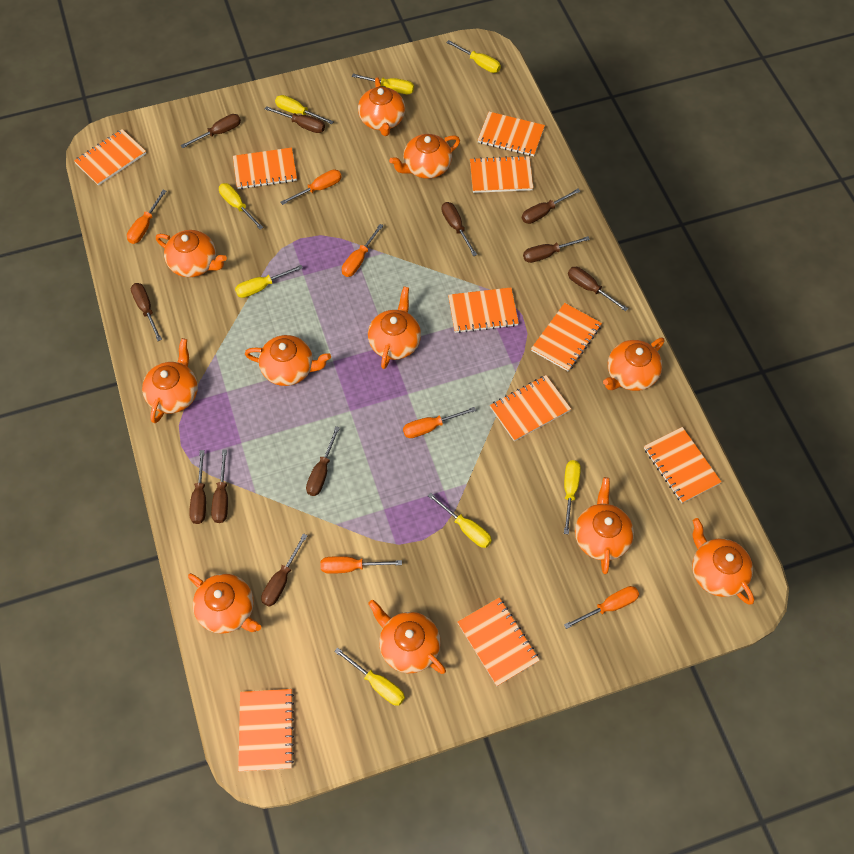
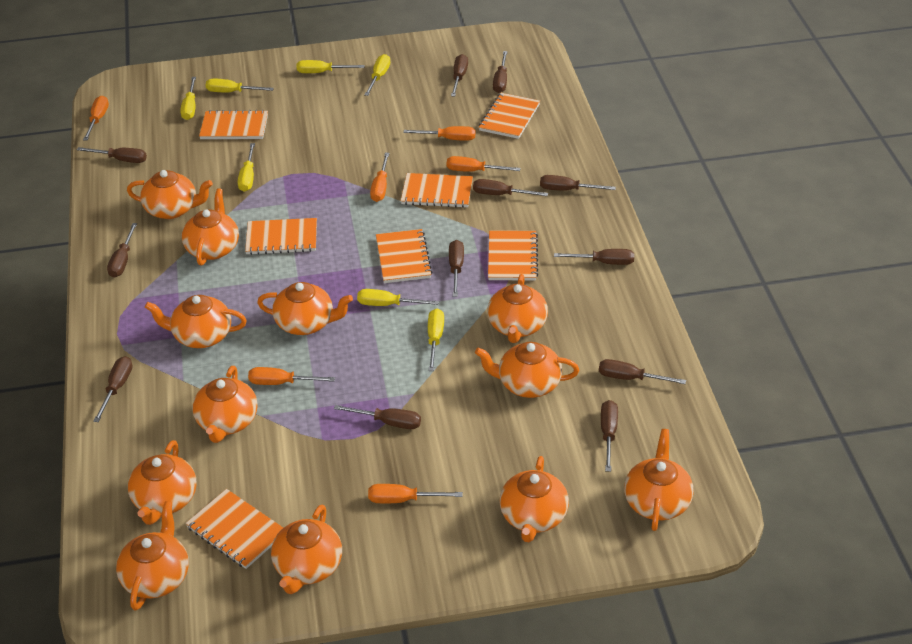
brown screwdriver: [131,283,162,341] [181,114,241,148] [189,450,206,524] [211,449,228,523] [261,533,308,607] [265,106,325,133] [306,426,340,496] [442,202,477,256] [522,189,580,224] [523,236,590,263] [568,267,628,311] = 11 -> [77,147,147,163] [93,356,132,422] [107,223,137,277] [334,405,421,429] [449,240,464,297] [451,54,468,97] [473,179,548,196] [493,51,508,93] [540,175,616,191] [554,249,634,265] [599,359,686,384] [601,400,618,472] = 12
orange notebook: [74,129,146,186] [233,148,297,189] [238,689,294,772] [448,287,519,333] [457,598,540,686] [470,155,533,193] [478,112,545,156] [490,375,571,441] [531,303,602,371] [644,427,721,503] = 10 -> [185,489,283,569] [199,110,268,139] [245,218,317,255] [376,229,432,283] [401,173,473,208] [479,93,540,139] [488,231,538,280] = 7
orange teapot: [142,338,198,423] [156,230,227,277] [188,573,261,634] [245,335,331,386] [358,77,405,136] [368,287,421,369] [368,600,446,674] [389,134,460,179] [575,477,634,574] [603,338,665,391] [692,518,754,605] = 11 -> [116,501,189,611] [127,170,213,219] [128,440,197,525] [145,295,247,348] [182,188,239,265] [192,366,258,443] [257,282,353,335] [271,505,342,594] [475,342,579,398] [487,274,548,343] [500,456,569,542] [624,429,694,531] = 12
yellow screwdriver: [219,183,263,229] [235,265,303,298] [275,95,334,124] [334,648,405,706] [352,74,414,94] [428,493,492,548] [446,40,501,73] [564,460,581,534] = 8 -> [180,77,196,120] [206,79,274,92] [238,143,255,192] [297,60,365,73] [357,289,439,306] [364,54,390,96] [428,309,444,371] = 7

